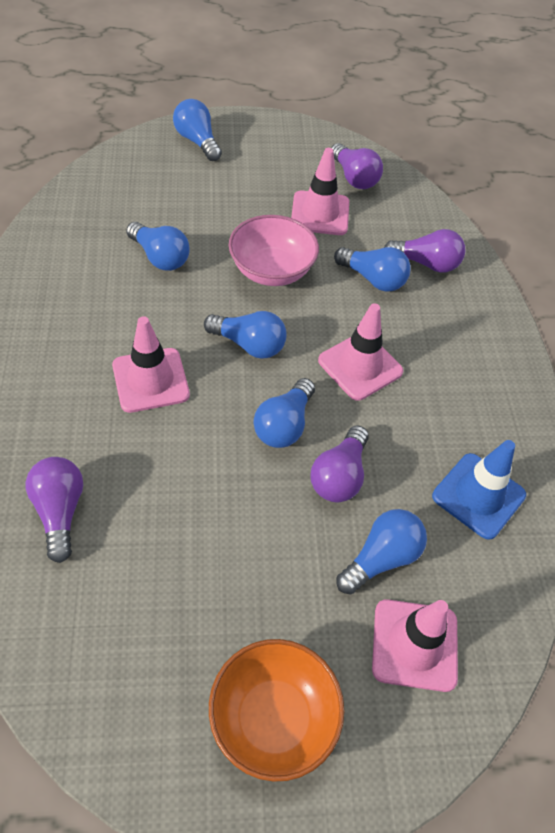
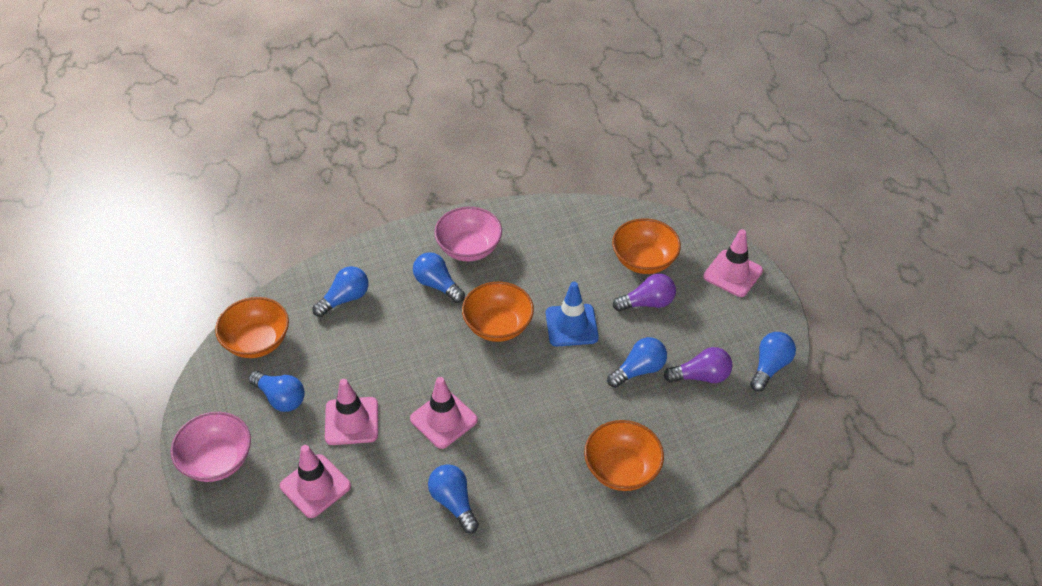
orange bowl: [209,639,344,782] = 1 -> [215,297,289,358] [462,282,534,342] [584,420,664,491] [612,218,681,274] = 4
pink bowl: [229,215,319,286] = 1 -> [171,412,251,482] [434,207,502,261] = 2
purple light bulb: [26,457,83,563] [310,425,369,502] [331,143,383,189] [384,229,466,273] = 4 -> [613,274,676,312] [663,347,733,383] = 2

